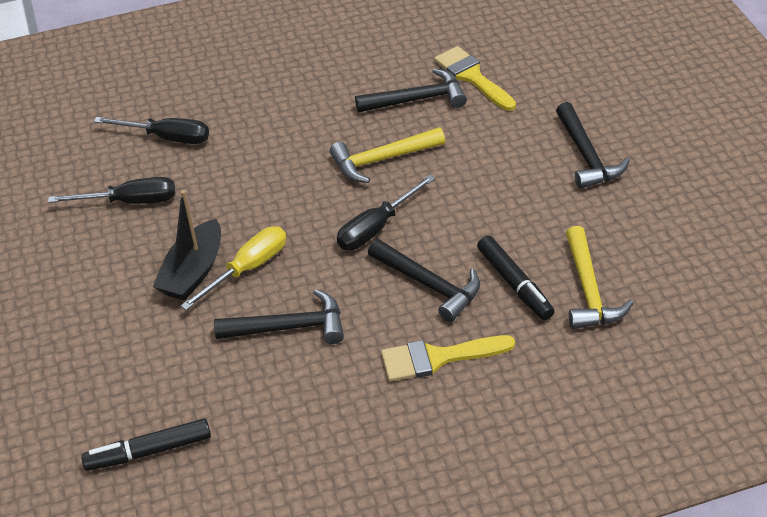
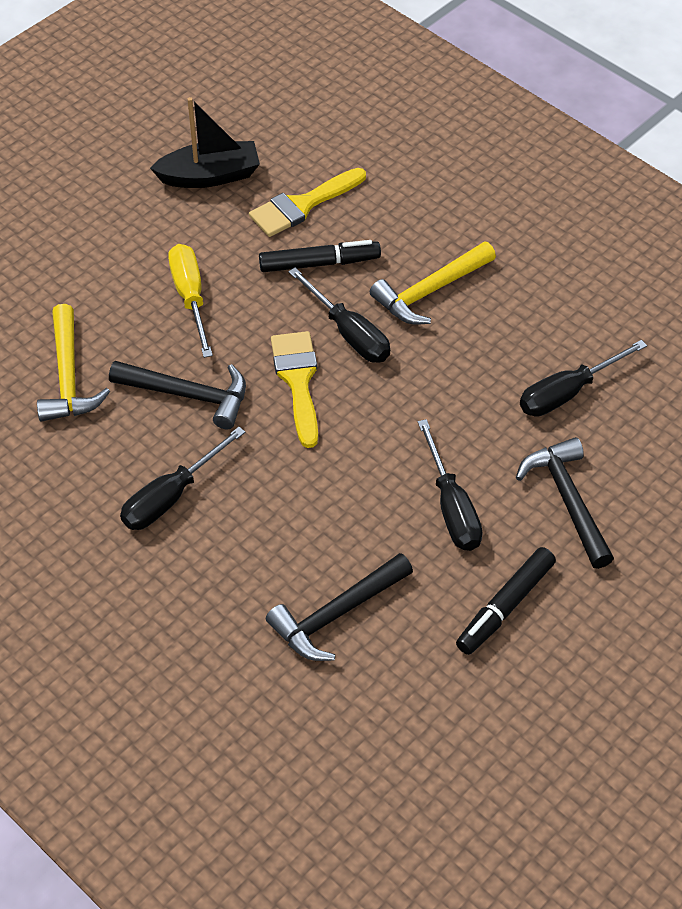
black hammer: [214,289,344,344] [355,68,467,113] [368,239,480,322] [556,102,630,189] = 4 -> [109,361,246,429] [266,553,413,661] [516,437,614,569] = 3
black screwdriver: [48,177,175,204] [94,117,209,144] [337,175,435,250] = 3 -> [120,427,245,530] [288,267,390,363] [418,419,483,551] [520,340,647,417] = 4

